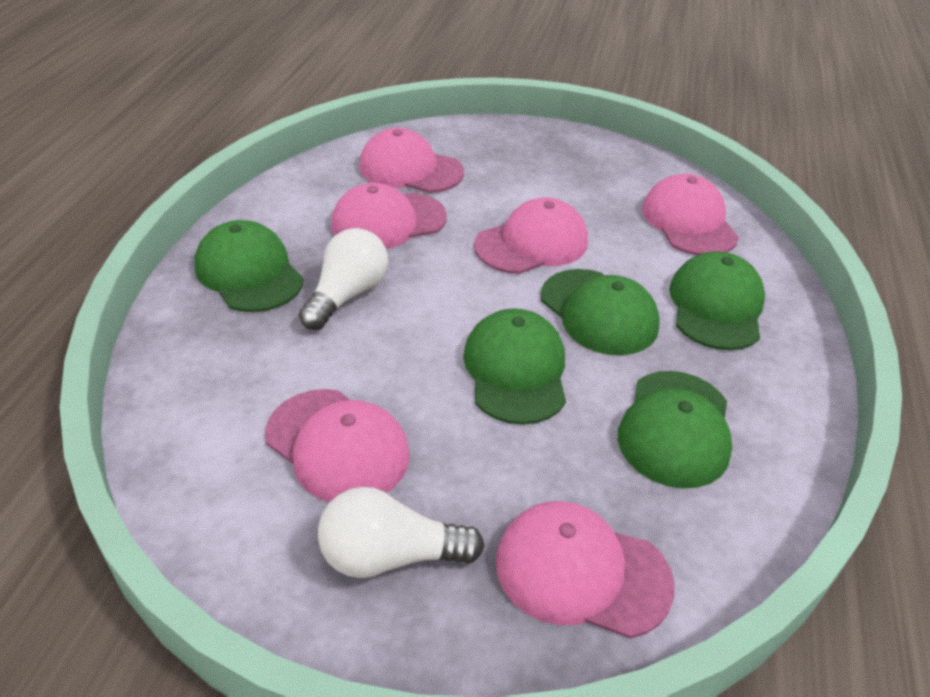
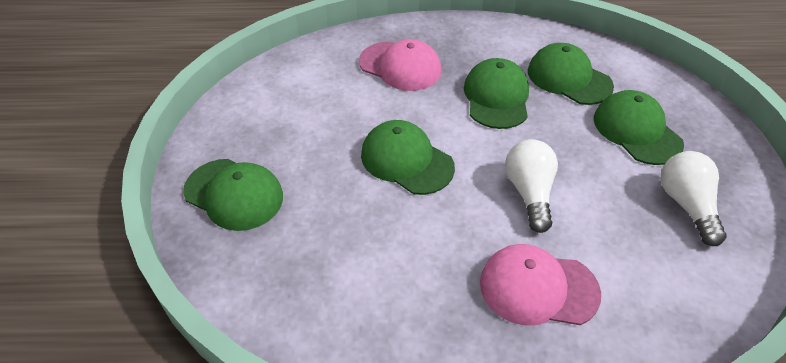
pink cap: [265,389,410,502] [331,183,447,249] [359,128,464,193] [474,197,588,274] [496,501,674,638] [642,174,739,255] = 6 -> [359,39,442,91] [480,244,601,325] = 2

